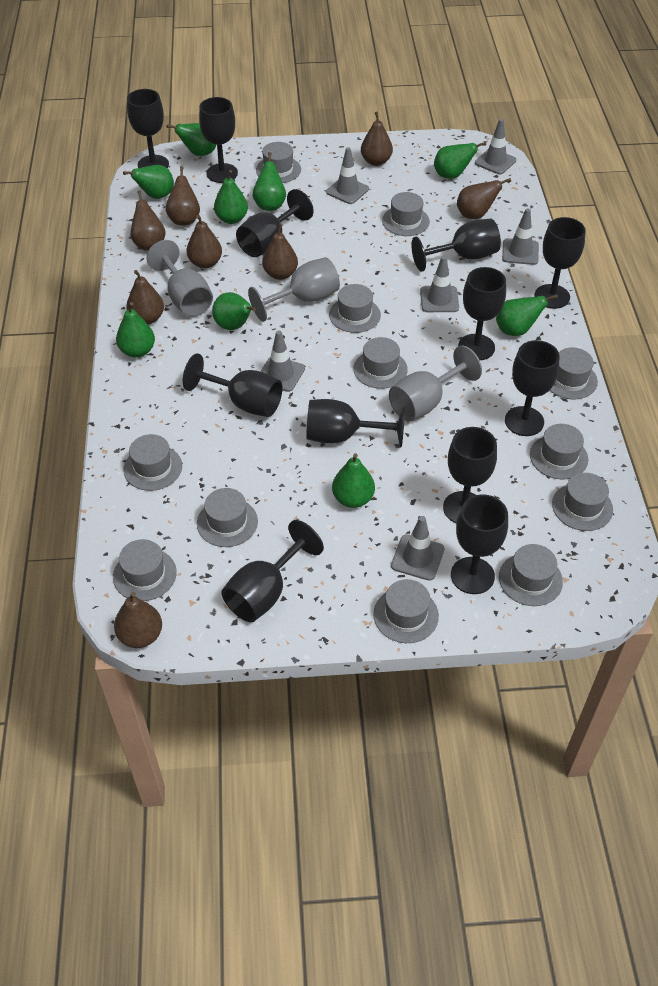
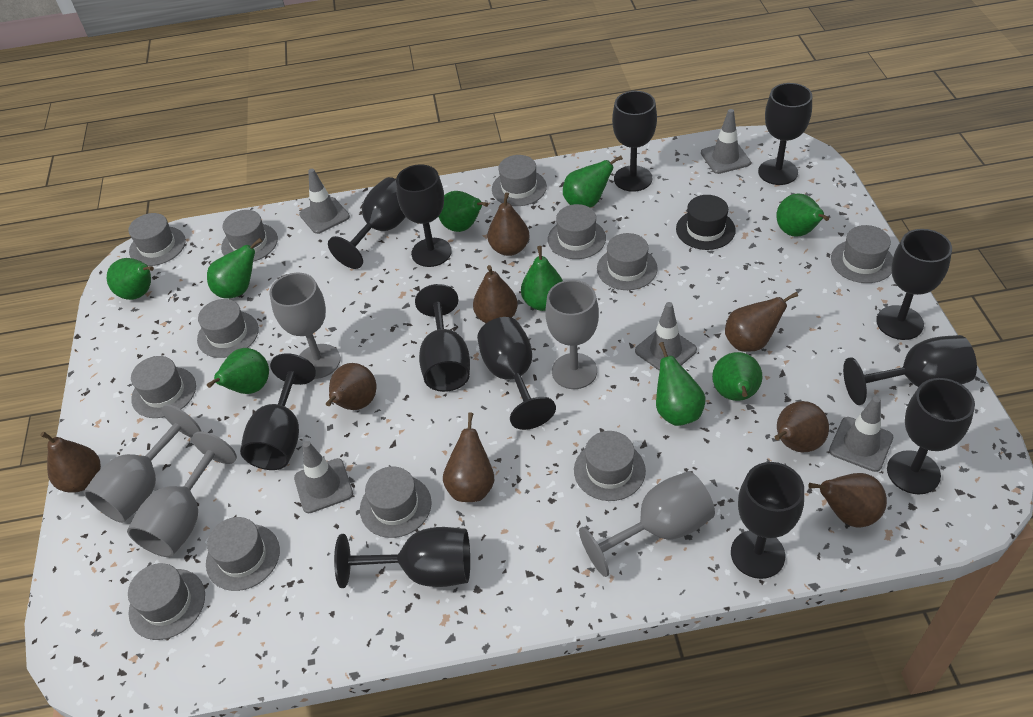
black hat: none = 0 -> [676,195,736,250] = 1
grey goblet: [147,240,213,317] [248,257,340,322] [389,346,482,421] = 3 -> [84,404,202,523] [127,432,237,557] [269,273,341,379] [545,280,599,389] [579,471,715,577] = 5
grey traffic cone: [260,330,305,392] [326,147,369,204] [391,516,445,581] [420,256,459,312] [475,119,516,175] [502,208,539,265] = 6 -> [294,441,353,513] [299,169,350,234] [635,302,697,371] [701,109,751,174] [829,396,893,472] = 5

